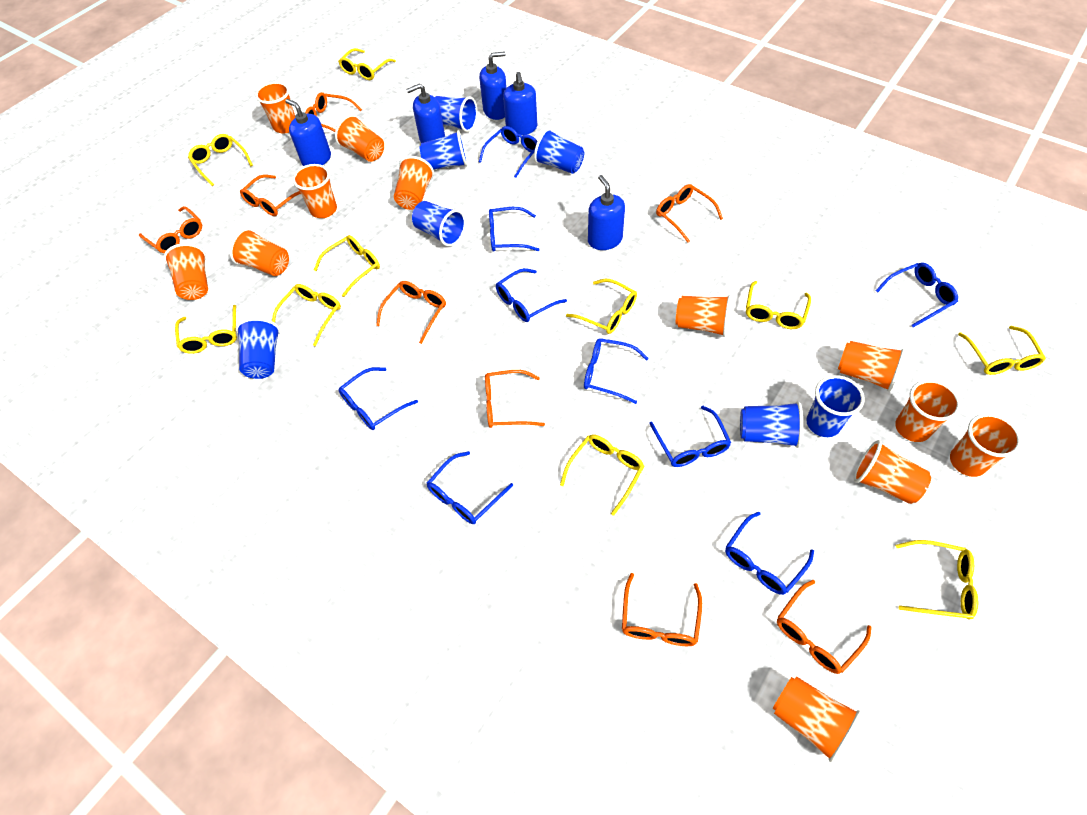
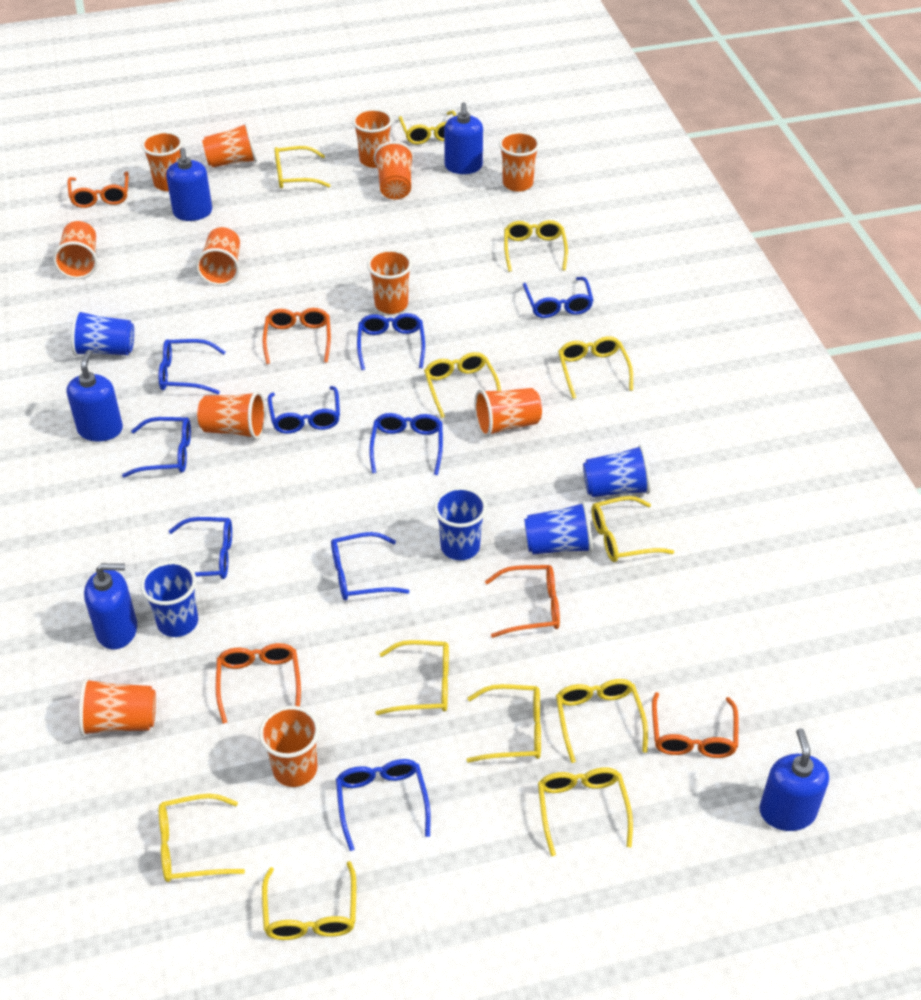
blue cup: [236,318,280,379] [412,201,466,246] [419,130,468,170] [435,96,478,132] [534,128,585,174] [740,401,803,448] [806,375,865,437] = 7 -> [71,310,134,356] [140,561,198,637] [434,487,487,560] [524,501,593,554] [583,445,651,497] = 5
orange glasses: [139,206,202,253] [240,175,301,216] [305,92,362,132] [376,281,446,344] [485,370,545,428] [622,573,702,646] [656,184,723,243] [777,580,872,674] = 8 -> [67,172,129,208] [216,643,301,724] [263,308,331,364] [485,565,560,638] [652,692,739,758] = 5
yellow glasses: [175,305,237,354] [188,134,253,186] [272,284,341,346] [314,235,380,297] [338,48,396,80] [560,435,645,516] [566,279,637,334] [746,281,811,329] [895,540,978,620] [958,326,1046,375] = 10 -> [159,794,245,882] [262,861,356,940] [274,146,331,188] [376,640,449,715] [399,111,457,144] [424,352,501,418] [466,684,541,763] [504,220,568,272] [538,767,633,856] [556,679,648,763] [558,336,633,399] [591,496,674,562] = 12

